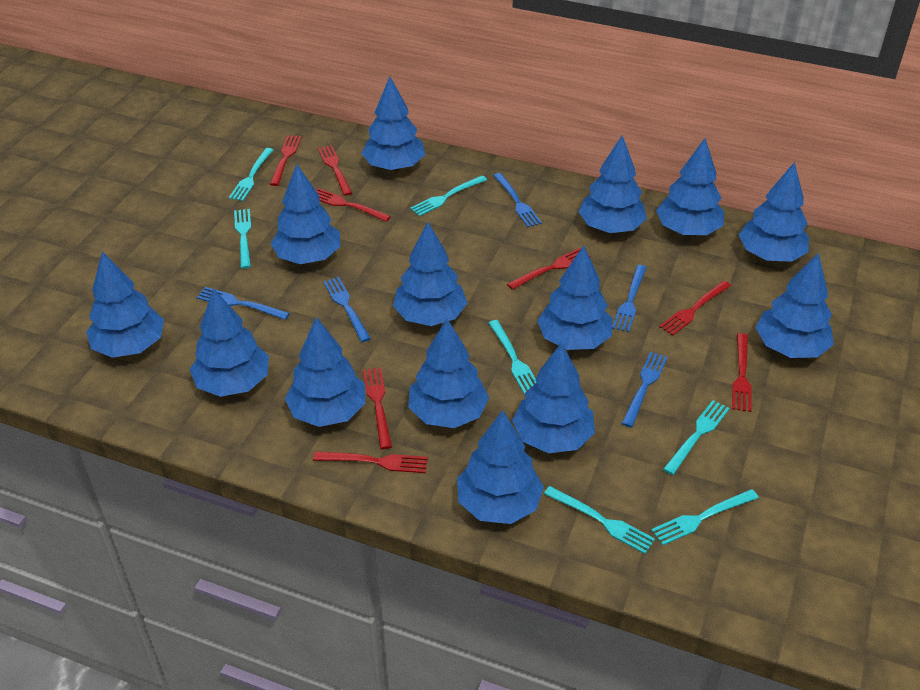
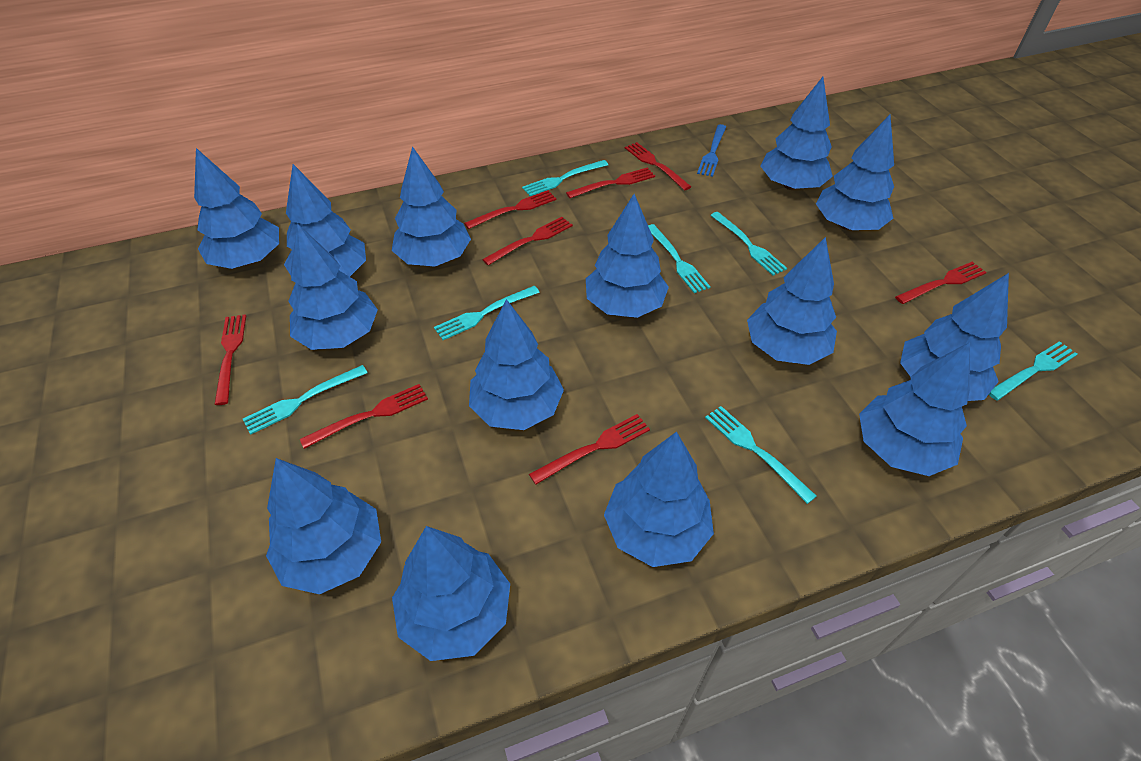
blue fork: [196,287,290,320] [323,277,371,342] [493,173,542,227] [612,265,647,332] [621,352,668,427] = 5 -> [697,124,726,177] = 1

